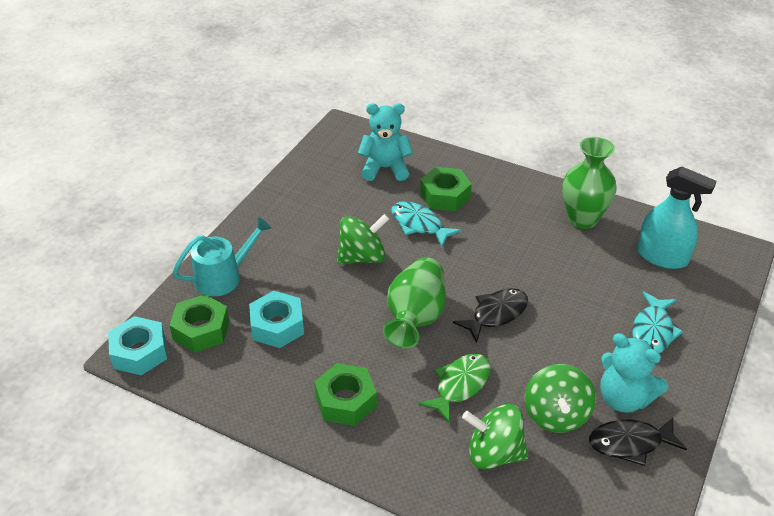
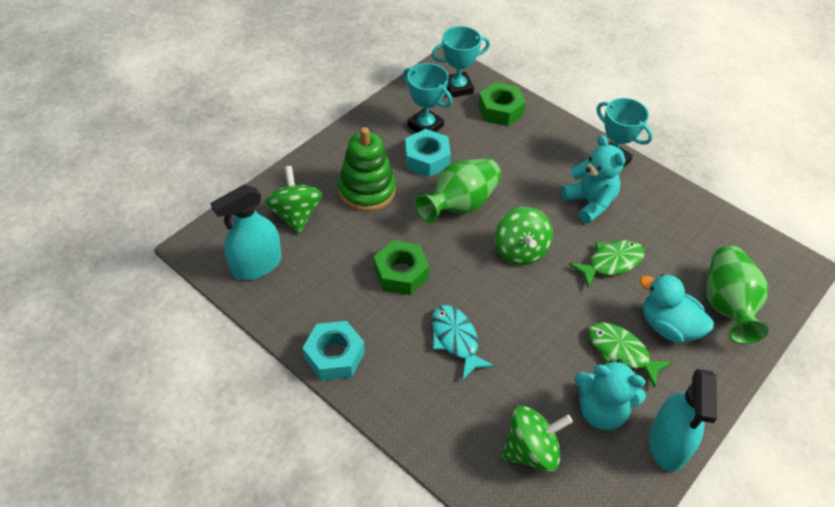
black fish: [453,288,528,343] [589,418,687,466] = 2 -> none = 0
green fish: [418,354,490,423] = 1 -> [569,240,645,288] [588,322,673,388] = 2
green nut: [169,294,229,352] [314,363,377,426] [420,167,472,211] = 3 -> [374,240,429,295] [478,82,526,126] = 2
green stacking toy: none = 0 -> [338,127,396,212] = 1
turquoise duck: none = 0 -> [640,274,714,343] = 1
turquoise fish: [391,201,462,247] [632,291,683,353] = 2 -> [432,305,495,379] = 1
turquoise spray bottle: [637,167,717,269] = 1 -> [210,185,282,280] [649,369,717,472] = 2
turquoise trophy: none = 0 -> [403,63,453,133] [432,26,490,98] [596,98,653,168] = 3
turquoise watering can: [173,217,271,296] = 1 -> none = 0

